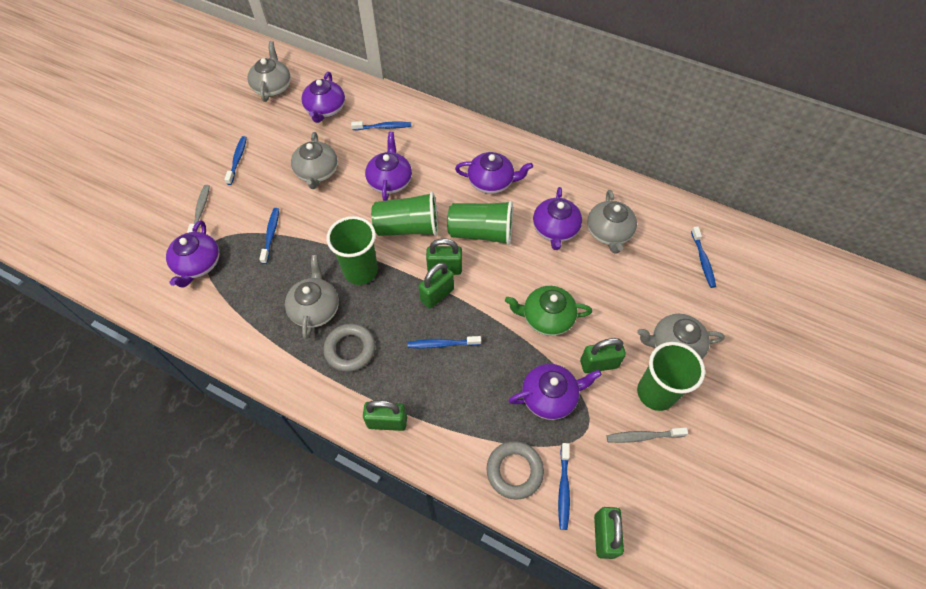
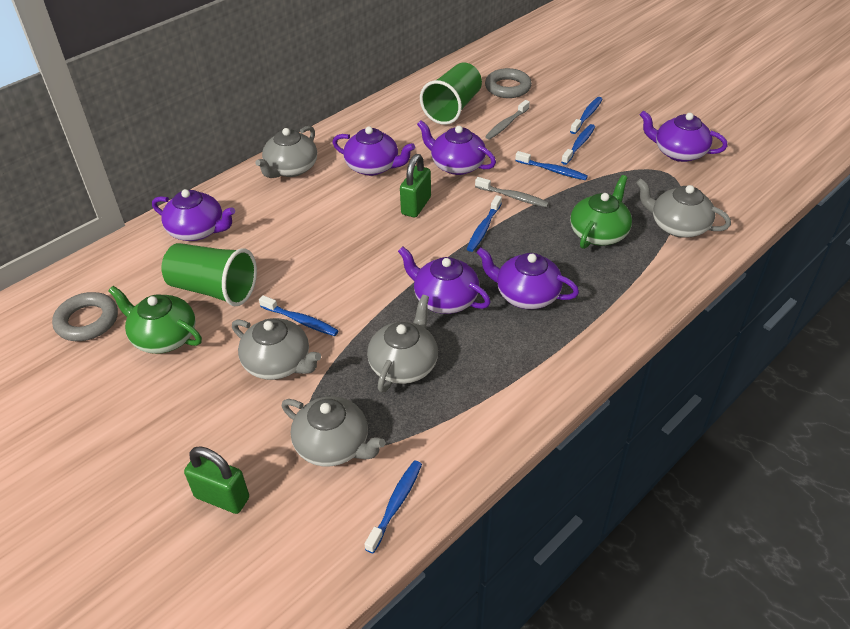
green cup: [327,216,378,285] [371,192,438,236] [447,201,513,245] [637,342,705,411] = 4 -> [161,243,257,306] [420,63,482,125] = 2
green padlock: [363,400,407,431] [418,262,454,309] [426,238,462,275] [580,338,626,373] [594,507,624,559] = 5 -> [184,446,249,514] [400,154,431,218] = 2
green teapot: [505,286,592,336] = 1 -> [108,286,202,354] [570,175,632,249] = 2

